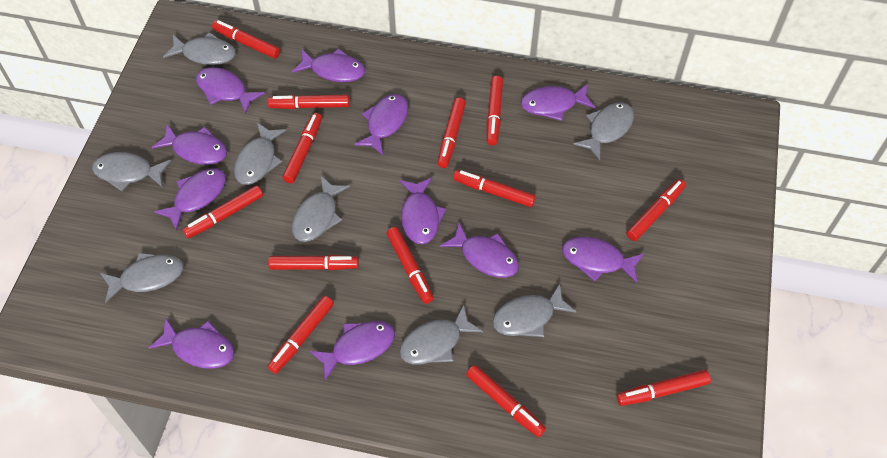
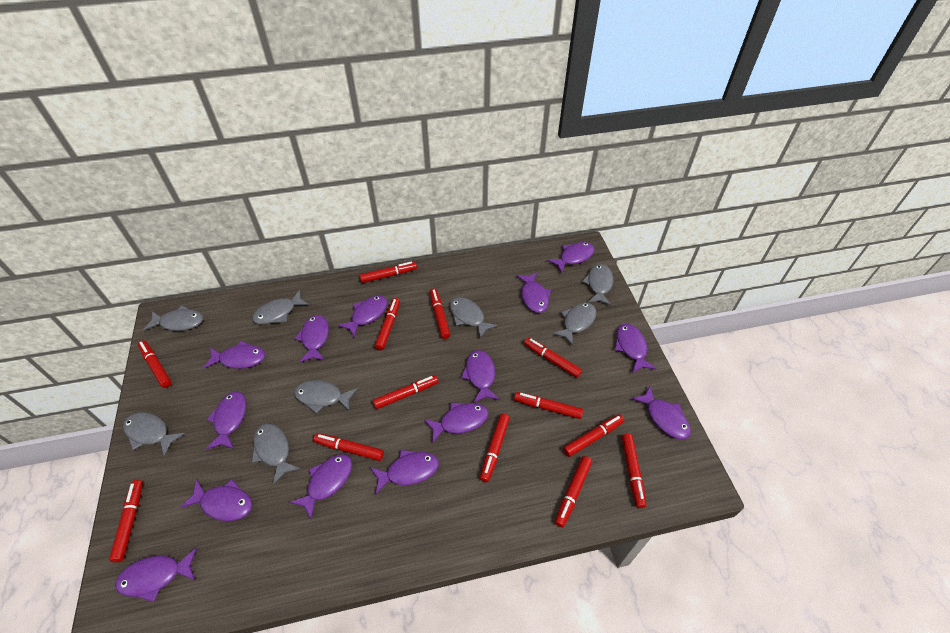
purple fish: [149,317,235,369] [151,124,227,165] [154,168,226,231] [196,67,265,114] [292,49,365,82] [310,321,395,381] [354,94,408,155] [400,178,446,244] [440,223,519,278] [521,84,595,121] [562,237,644,283] = 11 -> [115,547,197,602] [180,479,252,521] [203,341,265,369] [206,391,246,450] [290,454,352,519] [295,315,329,362] [337,295,388,338] [370,450,439,494] [424,402,488,443] [461,350,499,403] [516,272,551,313] [547,242,594,273] [615,324,656,373] [631,386,691,439] = 14

